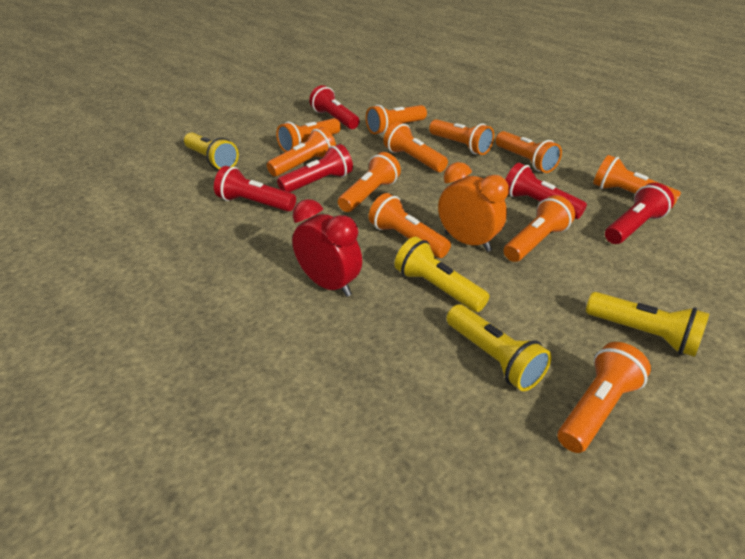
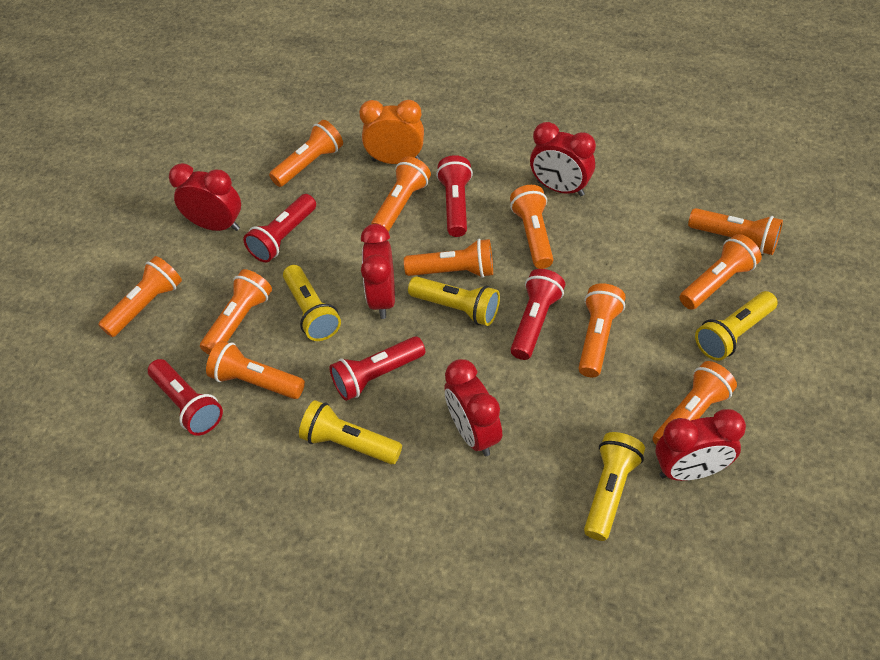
red clock: [292,199,362,297] = 1 -> [169,163,241,231] [361,224,395,319] [444,359,502,456] [530,122,596,196] [655,409,746,481] = 5
yellow flashlight: [184,133,239,170] [394,237,490,312] [446,304,552,391] [586,292,709,357] = 4 -> [283,265,341,341] [299,400,402,464] [408,277,500,326] [584,432,645,541] [695,291,778,361] = 5

